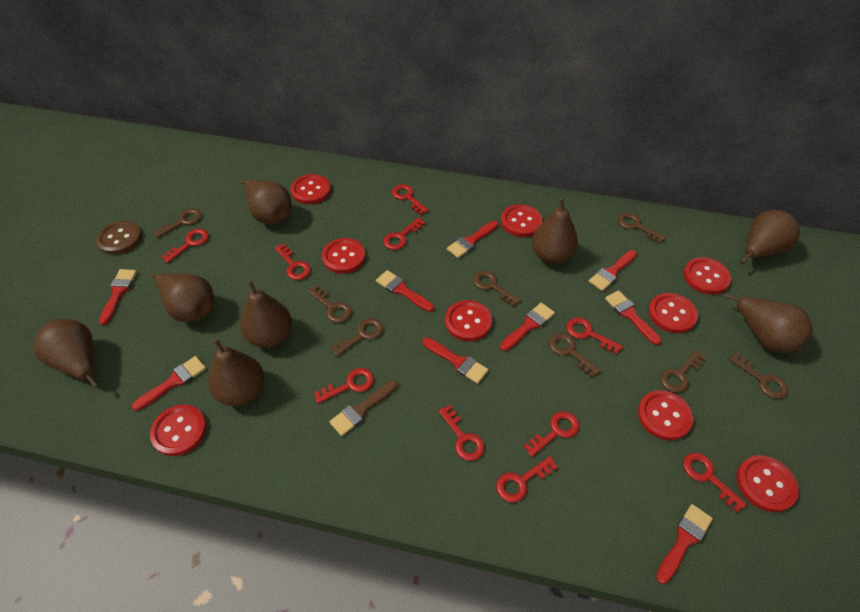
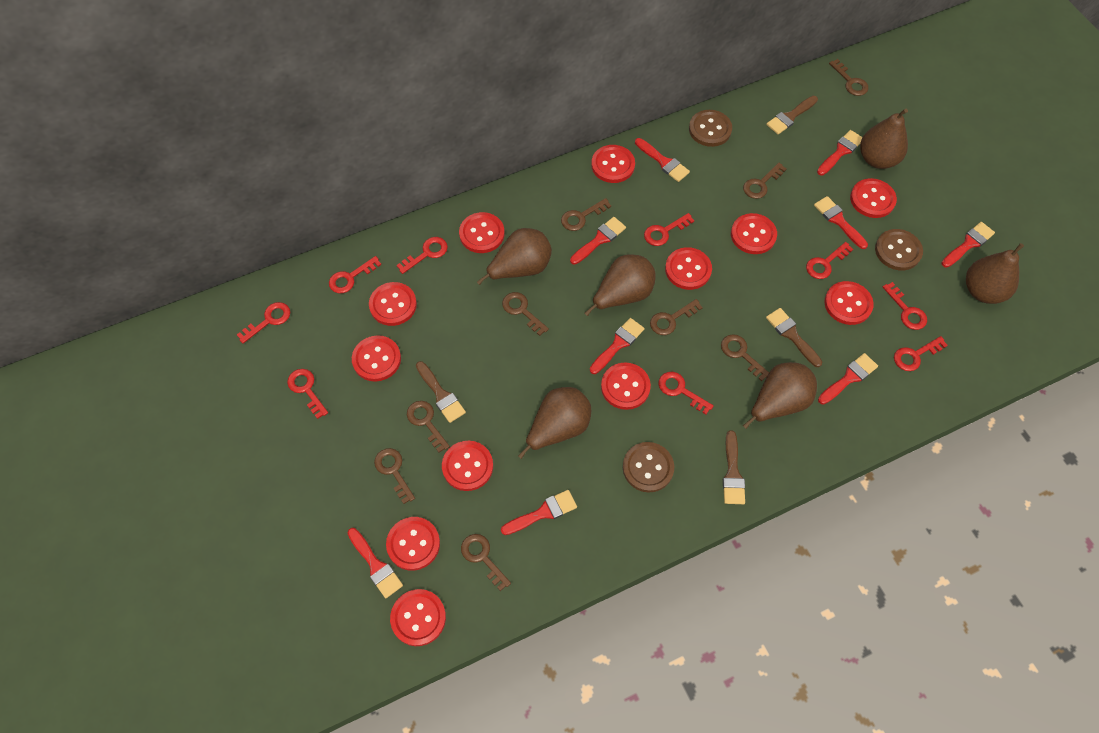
brown brush: [329,380,397,436] = 1 -> [416,361,466,423] [723,430,745,504] [766,96,818,134] [766,308,822,367] = 4
brown button: [96,221,142,255] = 1 -> [623,442,674,493] [689,110,732,147] [875,229,923,270] = 3
brown key: [152,208,202,238] [308,285,352,323] [331,318,383,357] [473,271,521,307] [549,333,601,377] [618,213,666,244] [660,350,706,393] [729,353,789,399] = 8 -> [374,448,415,504] [407,401,450,453] [461,534,511,591] [502,292,549,336] [561,198,611,231] [650,299,703,335] [721,334,769,381] [743,163,786,199] [829,59,868,96] = 9
brown pear: [34,319,99,388] [151,273,214,322] [208,338,265,406] [240,280,292,348] [241,180,292,224] [532,198,578,264] [725,294,813,353] [740,210,800,264] = 8 -> [477,228,552,285] [518,387,591,459] [585,254,656,316] [743,362,817,429] [860,108,908,169] [966,243,1024,304] = 6
red button: [150,405,207,456] [291,174,331,204] [322,238,366,274] [445,300,492,341] [501,204,542,237] [638,390,693,440] [649,293,698,333] [684,257,731,295] [737,455,799,512] = 9 -> [352,335,401,382] [369,282,417,326] [386,517,440,571] [390,589,446,646] [442,441,493,491] [459,212,505,253] [591,145,635,183] [601,362,651,410] [665,247,712,290] [731,213,777,254] [825,281,874,325] [850,178,897,218] = 12
red key: [162,229,209,263] [275,244,311,280] [314,368,374,404] [383,218,425,250] [392,184,429,215] [438,405,485,461] [496,456,558,503] [524,411,579,457] [566,318,623,355] [683,453,747,512] = 10 -> [237,302,290,344] [287,369,328,419] [329,256,381,293] [397,237,448,274] [644,213,694,246] [659,372,714,414] [806,242,853,279] [883,282,927,330] [894,336,948,371] = 9

